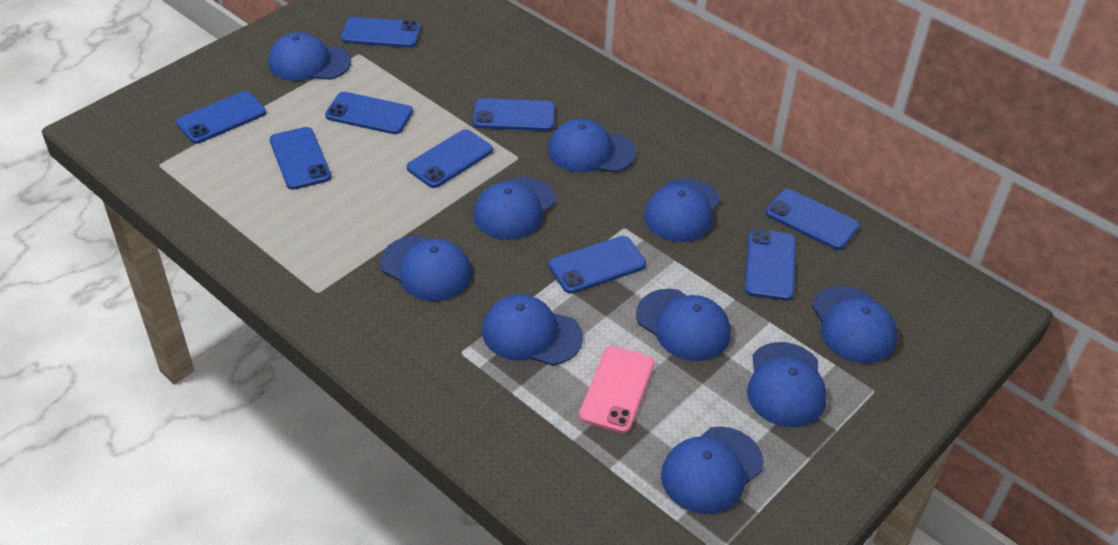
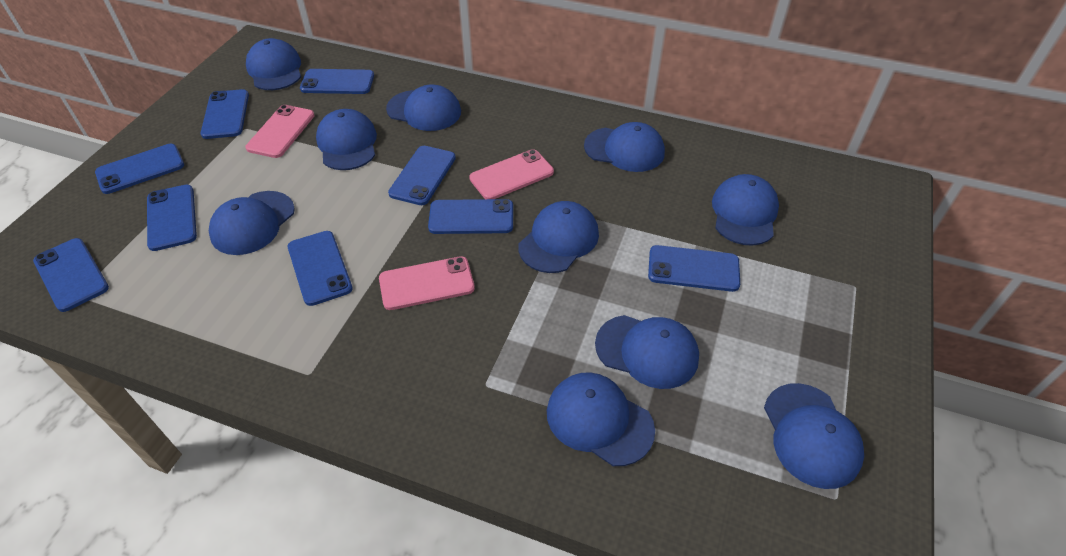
pink phone: [579,346,654,433] = 1 -> [245,105,315,158] [379,256,475,310] [469,149,554,199] = 3

